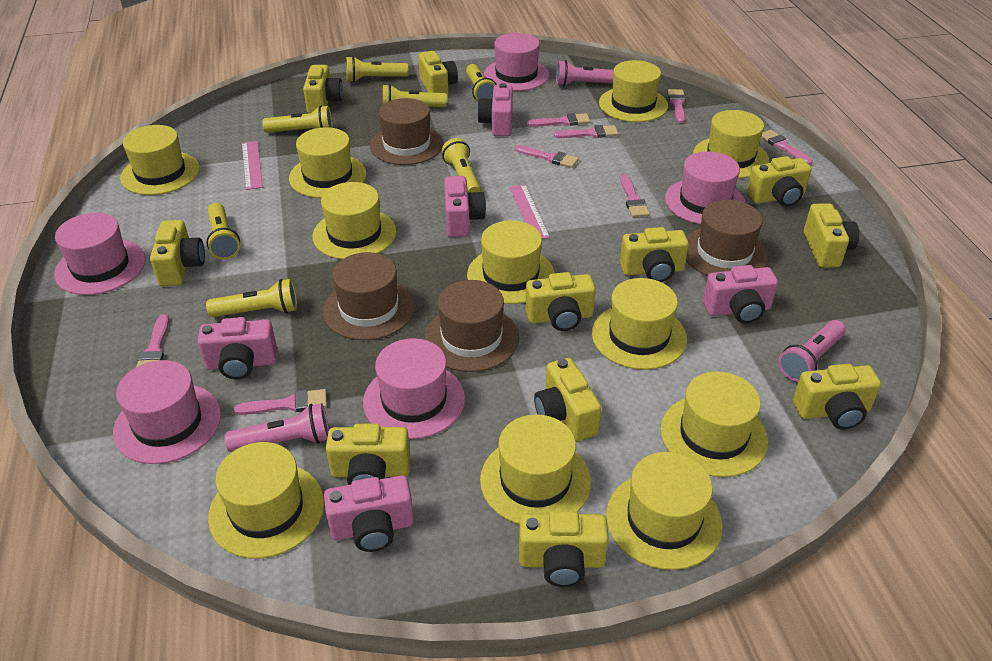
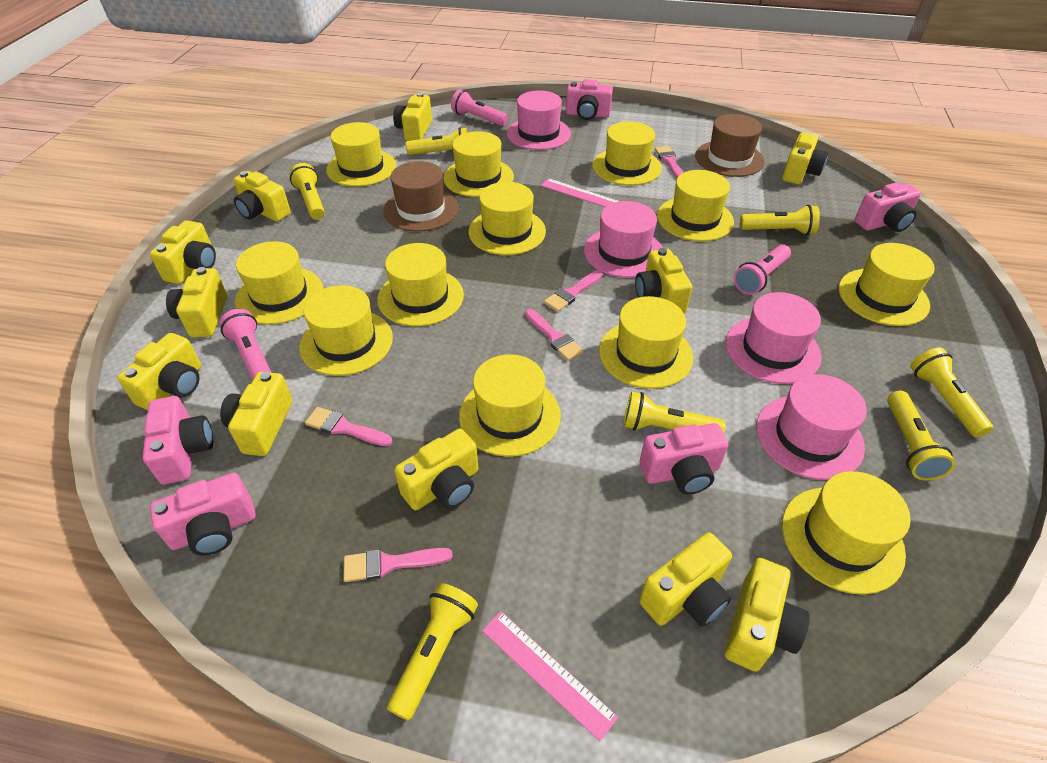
brown hat: [323,252,415,340] [370,98,444,165] [424,280,519,372] [686,200,768,276] = 4 -> [384,161,458,232] [695,114,765,177] = 2
pink brush: [136,314,169,367] [234,389,327,415] [514,145,579,168] [527,113,591,127] [553,125,618,138] [621,175,650,217] [668,89,686,123] [761,130,813,165] = 8 -> [305,407,392,446] [343,548,453,582] [525,309,584,361] [544,270,603,312] [655,146,684,178] = 5
pink hat: [54,213,146,295] [113,360,221,464] [363,338,465,439] [484,33,549,91] [665,151,746,224] = 5 -> [507,90,571,150] [584,201,663,278] [726,292,822,384] [756,374,867,480] = 4
yellow hat: [120,125,200,195] [208,442,324,559] [289,127,366,198] [313,182,396,259] [467,221,555,304] [480,414,591,524] [592,278,687,370] [599,60,668,122] [606,452,723,570] [661,371,768,477] [693,110,769,178] = 11 -> [235,241,323,325] [299,285,393,376] [326,122,396,187] [377,243,464,326] [443,131,514,197] [459,354,561,457] [469,182,546,255] [593,121,662,186] [599,296,693,389] [657,170,734,242] [782,471,911,595] [839,243,935,326] = 12

